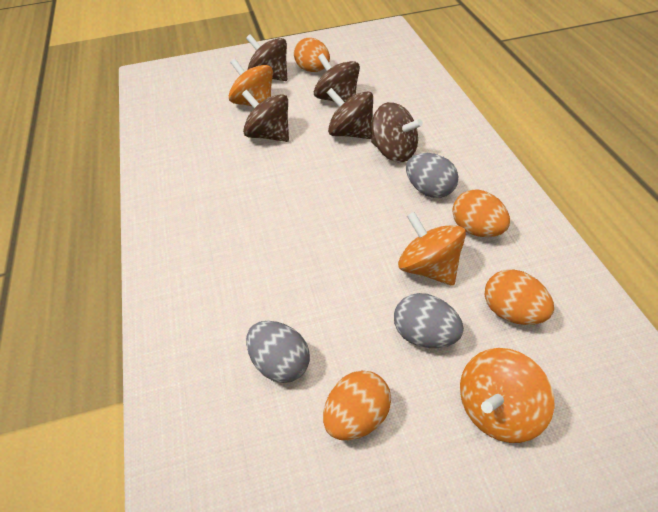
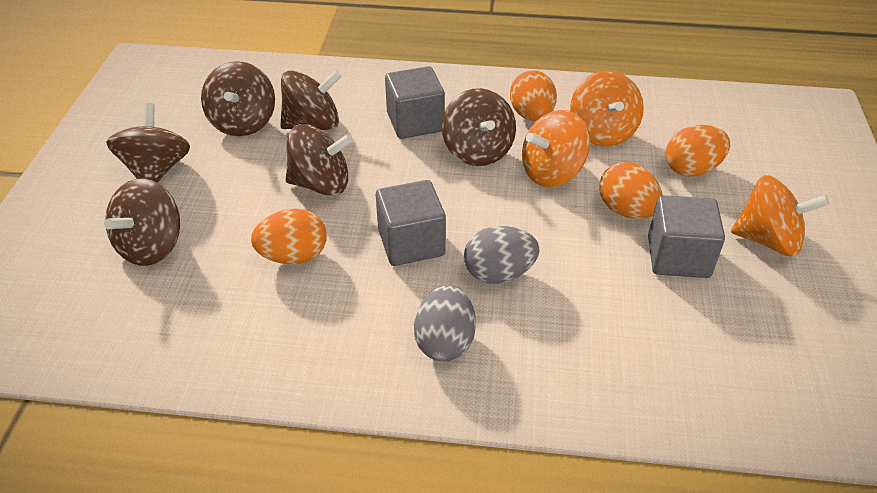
brown spinning top: [242,90,289,142] [246,34,287,81] [314,53,360,102] [326,88,373,139] [371,102,423,162] = 5 -> [104,178,180,266] [106,103,190,183] [201,61,275,137] [281,70,342,130] [286,124,353,196] [442,88,516,166] = 6
grey cube: none = 0 -> [376,180,446,266] [385,66,445,139] [648,195,725,278] = 3
grey egg: [246,321,310,383] [394,293,464,348] [406,153,458,198] = 3 -> [414,285,476,361] [464,226,539,284] = 2

